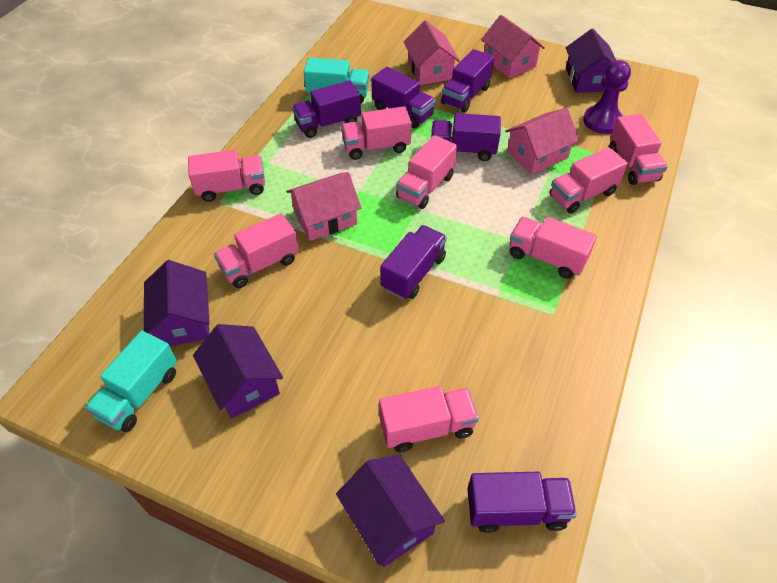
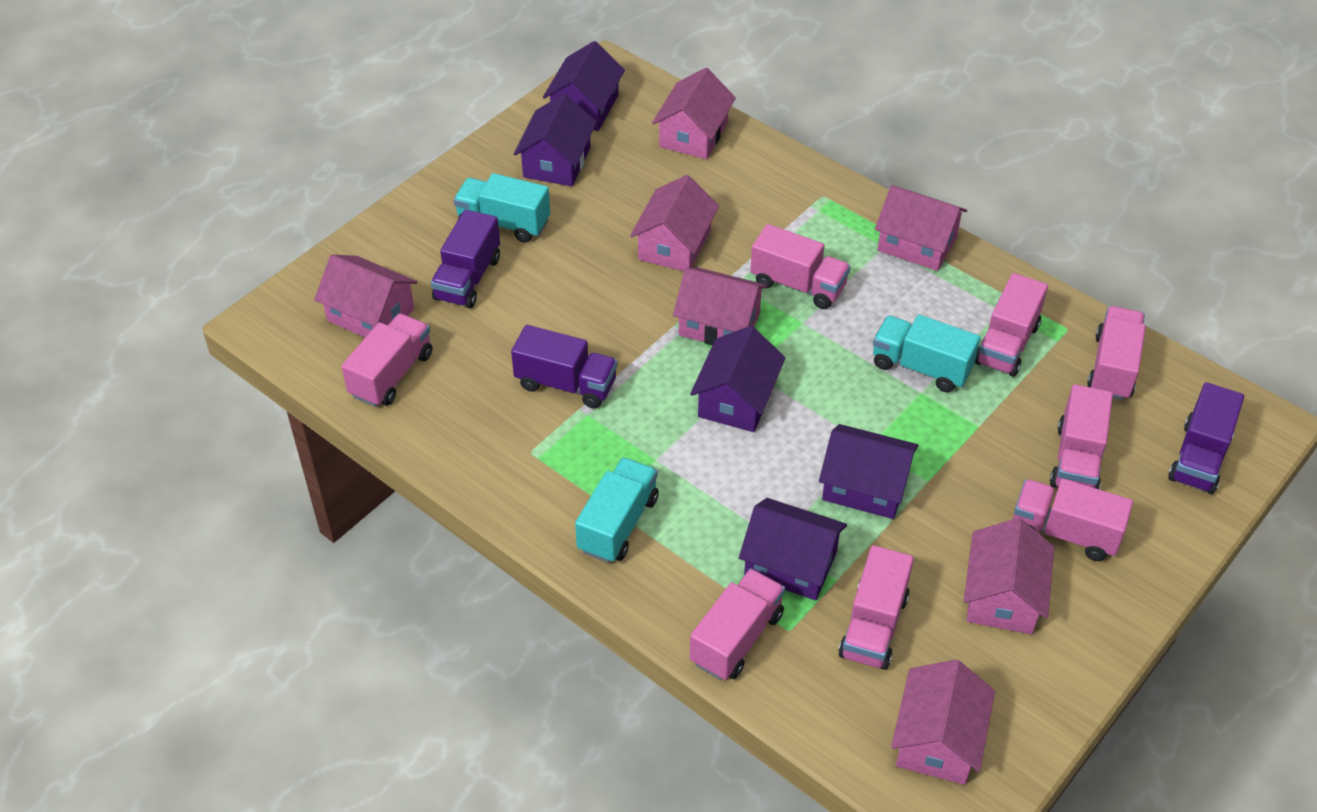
pink house: [286,172,361,241] [404,20,460,85] [481,15,545,79] [505,108,579,174] = 4 -> [314,255,418,338] [630,175,719,271] [652,68,736,159] [673,267,767,345] [875,185,967,271] [891,659,995,785] [964,518,1054,634] = 7
purple house: [144,260,210,346] [193,324,283,418] [336,455,445,567] [566,29,616,93] = 4 -> [514,94,597,186] [543,41,625,131] [690,326,786,432] [739,498,847,600] [819,424,919,519] = 5
purple pawn: [583,60,631,134] = 1 -> none = 0
purple truck: [292,81,361,138] [371,67,436,128] [381,225,447,299] [431,113,501,161] [441,49,494,112] [467,472,577,533] = 6 -> [431,210,500,308] [511,325,617,409] [1168,382,1244,494] = 3
turquoise truck: [85,331,177,432] [304,58,369,104] = 2 -> [454,173,550,243] [575,457,659,563] [873,315,980,392] = 3

